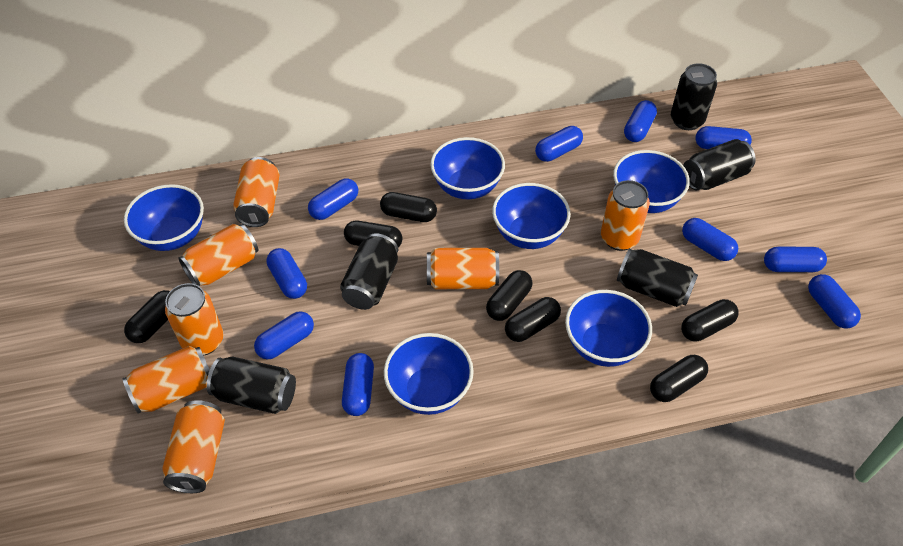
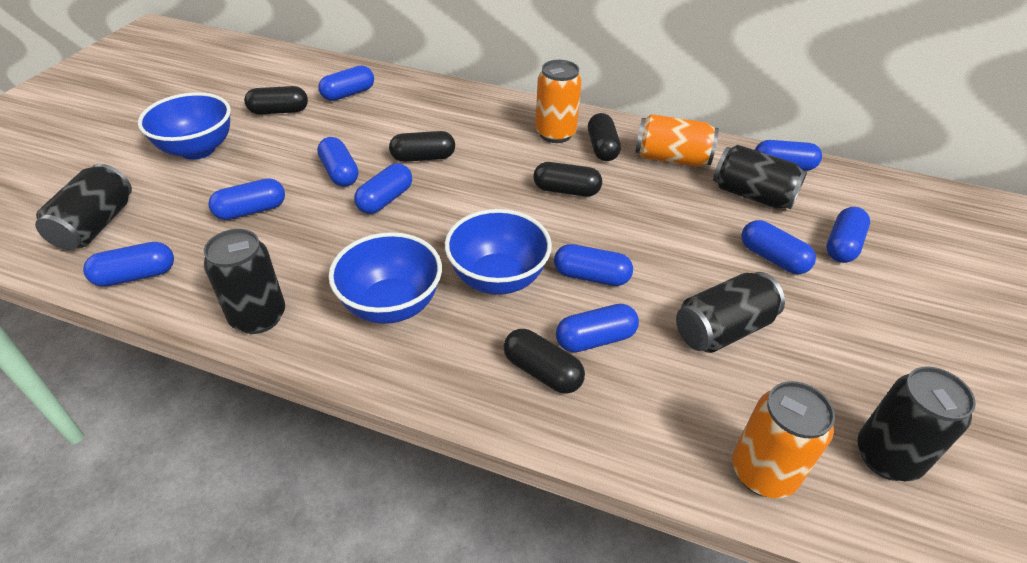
black capsule: [124,290,170,343] [344,221,402,248] [380,192,437,222] [486,270,532,321] [505,297,561,342] [650,355,708,402] [681,299,739,342] = 7 -> [244,86,308,115] [389,131,455,162] [503,329,585,394] [533,162,602,197] [588,113,621,161] = 5
blue bowl: [124,184,204,251] [384,333,474,415] [430,137,505,199] [492,183,571,249] [565,290,652,367] [613,150,690,213] = 6 -> [138,92,231,160] [329,232,442,324] [445,209,552,295] = 3
orange can: [122,346,210,414] [162,400,225,493] [165,283,223,356] [178,224,258,286] [233,157,280,227] [427,248,499,289] [601,180,650,251] = 7 -> [535,60,582,143] [635,114,719,167] [732,381,835,498] = 3

